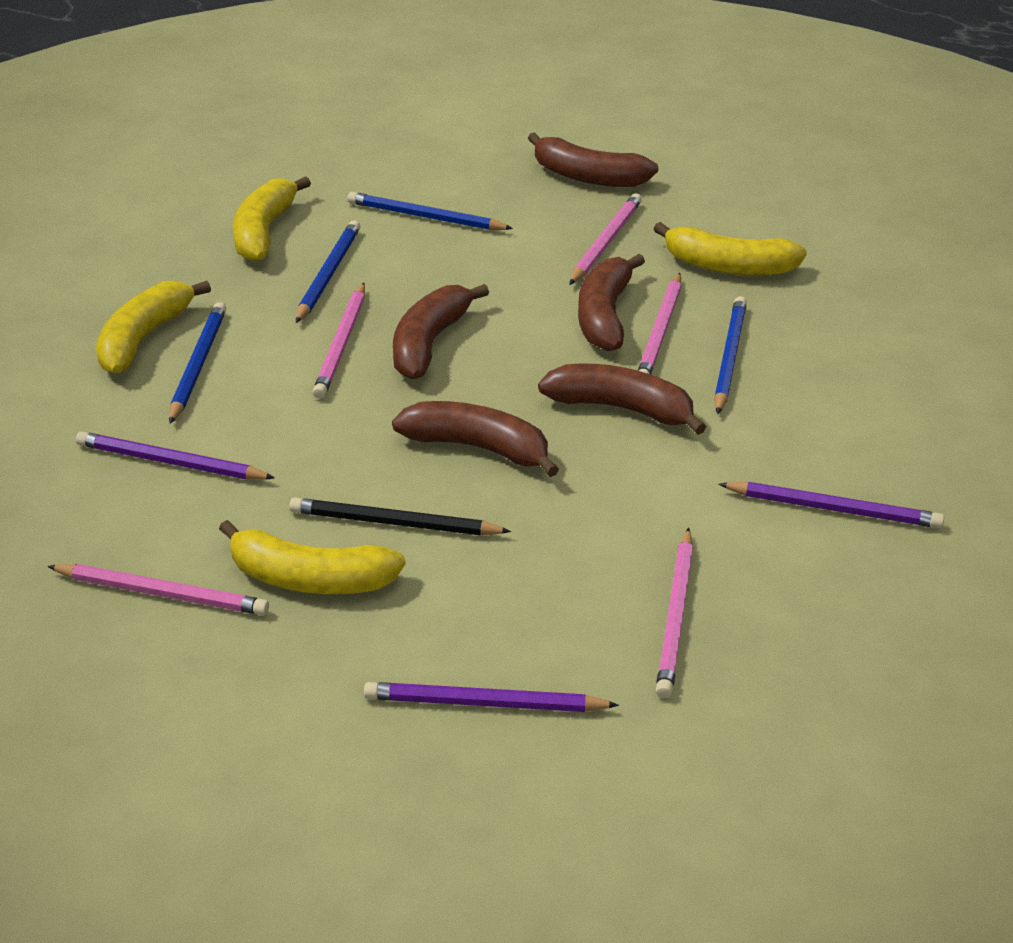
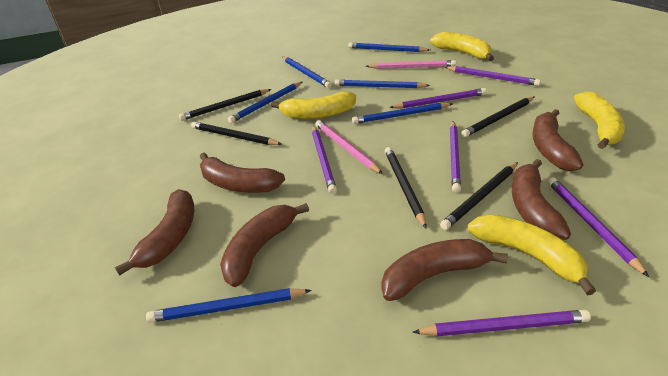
black pencil: [289,498,511,535] = 1 -> [179,89,272,121] [191,122,282,145] [385,147,427,229] [440,162,518,230] [461,97,534,137] = 5
blue pencil: [169,302,226,424] [296,220,360,323] [347,192,513,230] [714,296,747,414] = 4 -> [146,288,312,323] [228,82,302,123] [282,57,332,88] [335,79,430,88] [348,43,430,52] [352,103,452,124] = 6
brown banana: [392,401,559,477] [393,284,489,379] [528,132,658,187] [538,364,706,435] [578,254,645,351] = 5 -> [115,189,194,276] [200,153,285,193] [220,203,309,287] [381,239,508,301] [512,159,571,240] [532,109,583,171] = 6
pink pencil: [47,564,269,615] [313,283,365,399] [569,193,642,285] [638,273,681,375] [656,528,693,698] = 5 -> [315,120,383,174] [366,60,456,69] = 2
purple pencil: [76,431,275,480] [364,682,619,712] [719,482,944,528] = 3 -> [312,125,337,194] [389,88,487,109] [413,310,591,336] [445,66,541,86] [450,121,461,193] [548,177,649,277] = 6

